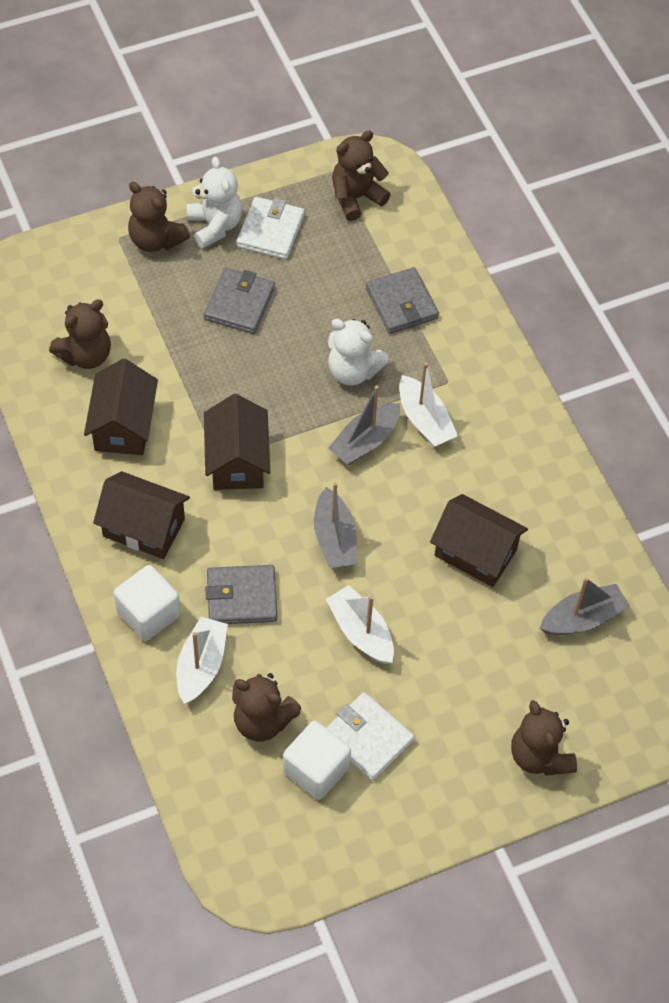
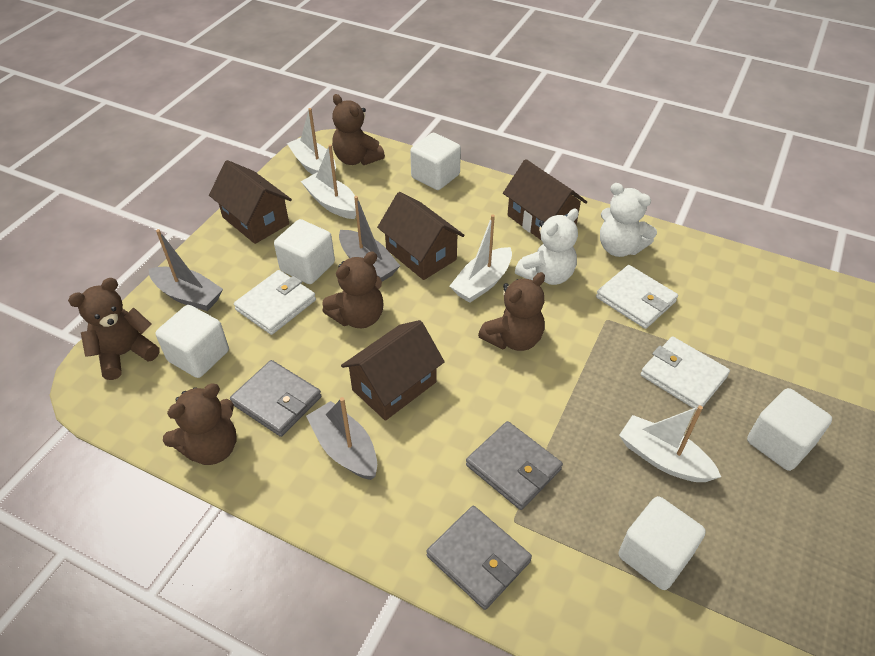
white boat: [176,617,228,704] [326,585,394,664] [399,362,458,447] = 3 -> [287,108,336,175] [301,144,356,219] [450,214,512,303] [619,405,721,482] = 4
white cube: [114,565,181,641] [283,721,351,800] = 2 -> [156,305,229,378] [274,219,335,284] [410,133,461,190] [618,496,706,590] [747,388,832,471] = 5
white wallet: [237,197,304,259] [326,692,414,780] = 2 -> [234,270,316,335] [596,265,678,329] [641,336,730,410] = 3

